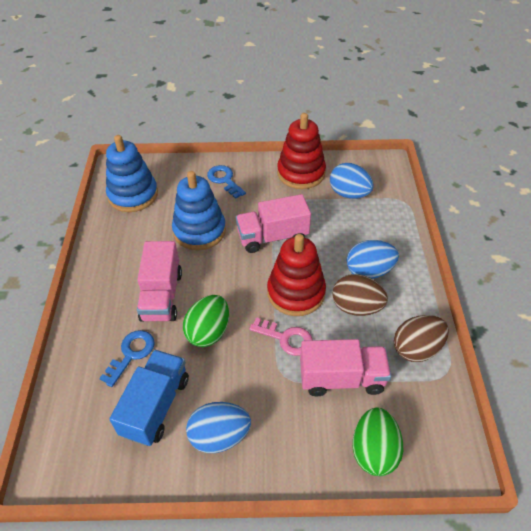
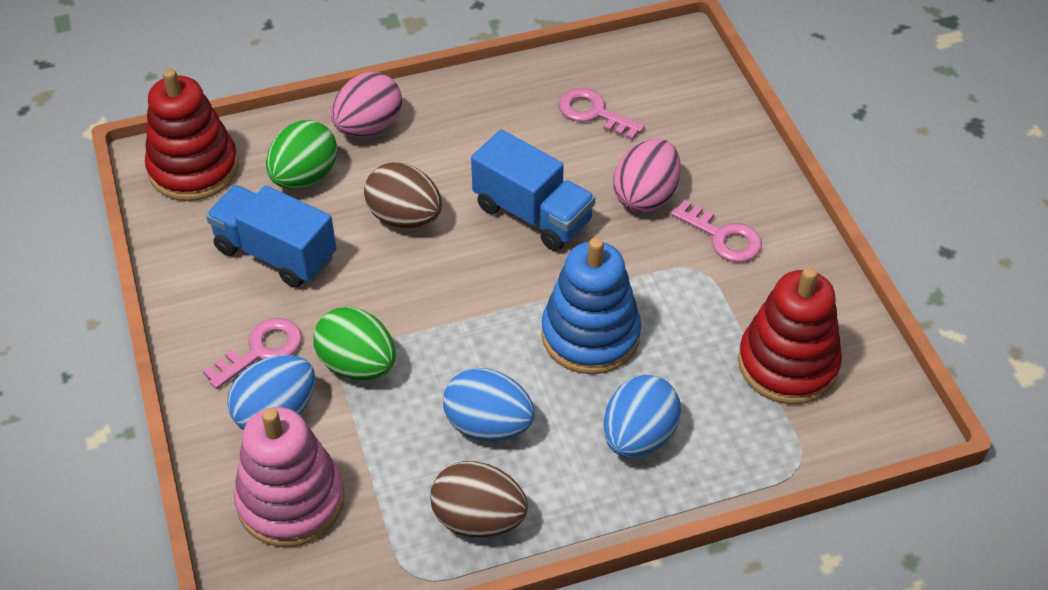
blue key: [99,330,155,387] [207,165,246,199] = 2 -> none = 0
blue stacking toy: [106,135,158,212] [172,171,226,250] = 2 -> [541,238,641,374] = 1
blue truck: [109,350,189,446] = 1 -> [206,185,337,288] [471,129,595,251] = 2
pink egg: none = 0 -> [331,72,402,137] [613,139,681,212] = 2
pink key: [249,317,313,356] = 1 -> [203,318,302,389] [559,88,645,140] [671,200,762,262] = 3
pink stacking toy: none = 0 -> [234,407,345,547] = 1
pink truck: [137,241,182,322] [236,194,311,253] [300,339,391,396] = 3 -> none = 0

